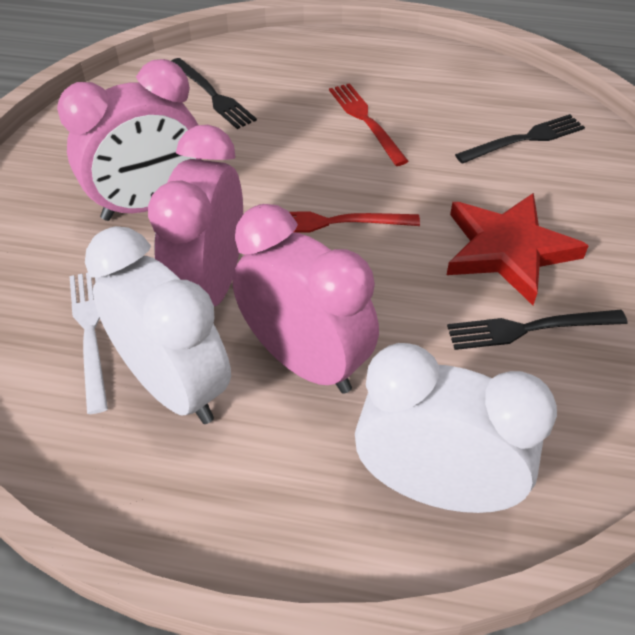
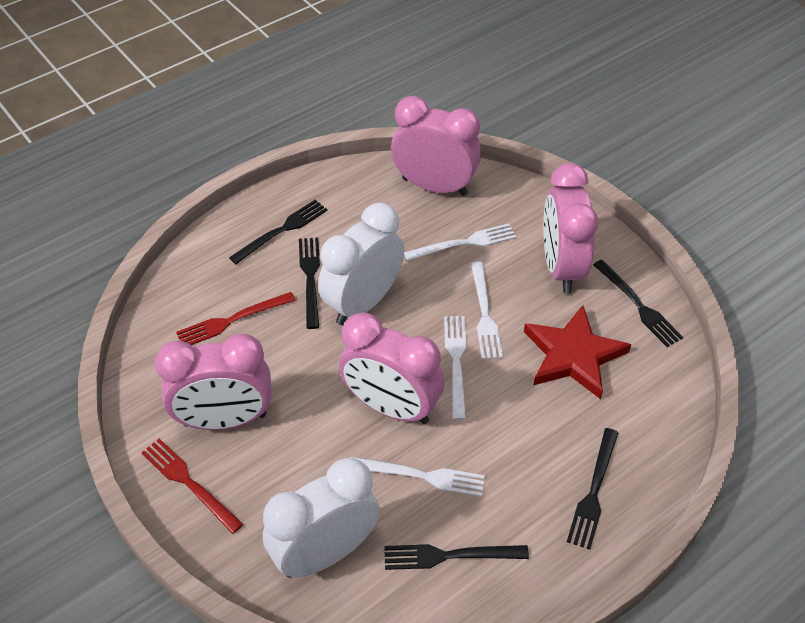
black fork: [171,58,257,129] [447,310,628,350] [455,114,585,164] = 3 -> [229,200,328,264] [299,237,320,329] [384,544,529,570] [567,428,619,550] [593,260,683,347] = 5
pink clock: [57,59,202,221] [148,125,243,307] [232,204,379,394] = 3 -> [155,334,272,430] [339,312,444,424] [391,96,481,196] [543,163,598,293] = 4
white fork: [69,273,108,414] = 1 -> [351,457,485,497] [404,223,516,261] [444,316,467,420] [471,262,503,359] = 4

